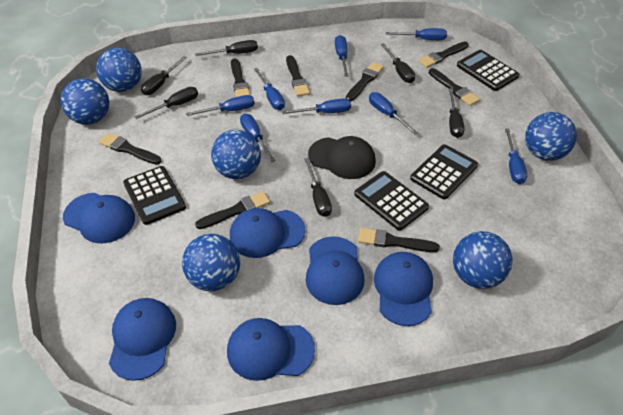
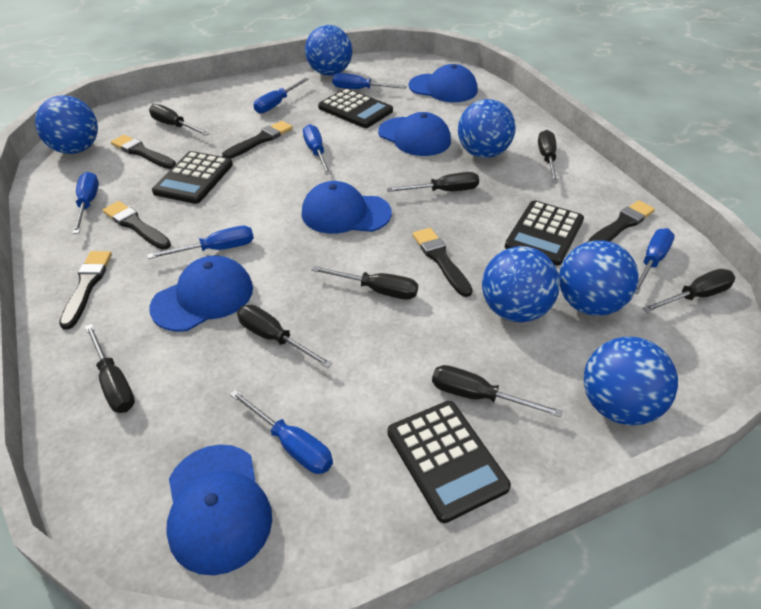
black brush: [99,133,162,165] [195,191,270,229] [231,59,250,97] [286,55,310,96] [346,62,384,101] [358,228,440,252] [418,41,469,68] [429,68,480,106] = 8 -> [59,251,112,330] [103,201,171,250] [111,135,176,169] [222,121,293,159] [412,228,473,297] [588,200,655,242] = 6
black cap: [308,136,376,179] = 1 -> none = 0
black screwdriver: [134,87,198,119] [141,56,187,95] [195,40,258,56] [304,158,332,217] [381,43,415,83] [449,89,465,138] = 6 -> [85,324,135,413] [149,104,210,136] [237,305,333,368] [311,266,418,299] [387,172,479,192] [432,365,562,417] [538,130,559,183] [642,269,735,313] = 8
blue cap: [63,193,135,243] [109,298,176,381] [227,318,315,381] [230,208,306,258] [306,236,365,305] [374,252,433,326] = 6 -> [149,255,253,332] [166,445,272,575] [302,181,392,234] [378,112,451,156] [409,64,478,102] = 5
blue screwdriver: [186,95,255,116] [240,114,276,162] [254,68,285,110] [283,99,351,114] [335,35,349,77] [369,92,418,135] [386,28,447,40] [505,128,527,184] = 8 -> [72,172,99,234] [147,226,254,259] [230,389,333,474] [253,78,309,114] [303,124,331,175] [332,73,407,89] [635,228,675,294] = 7

